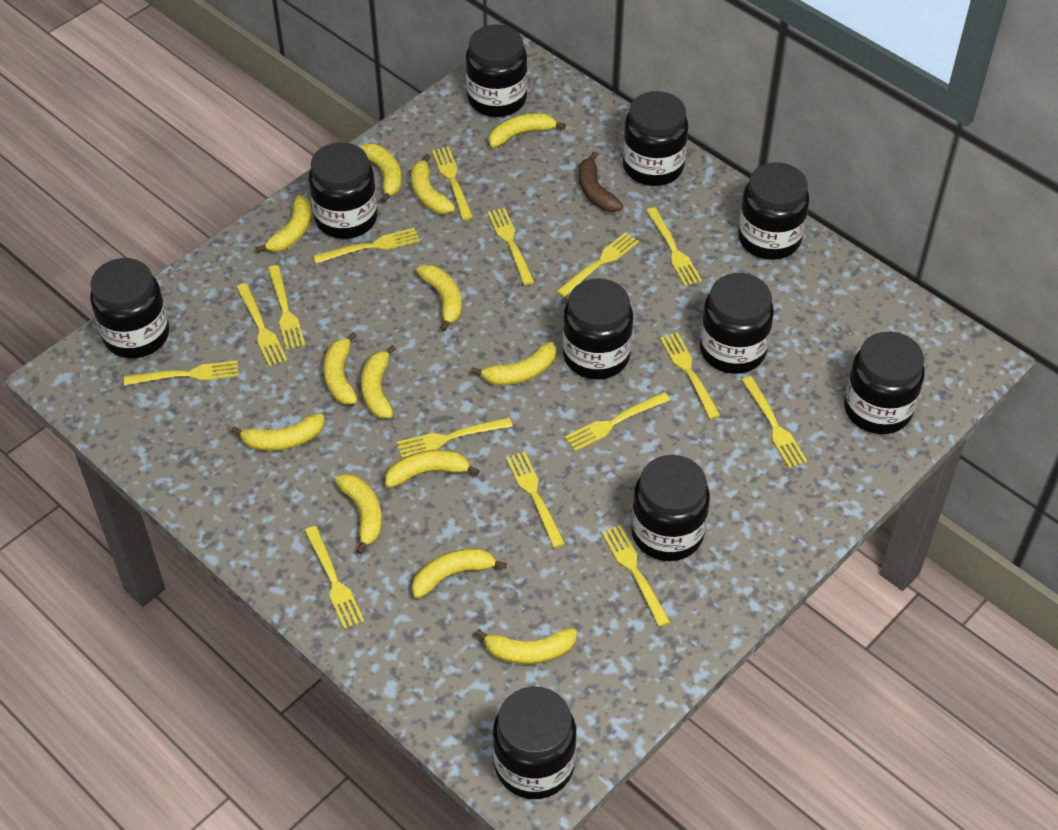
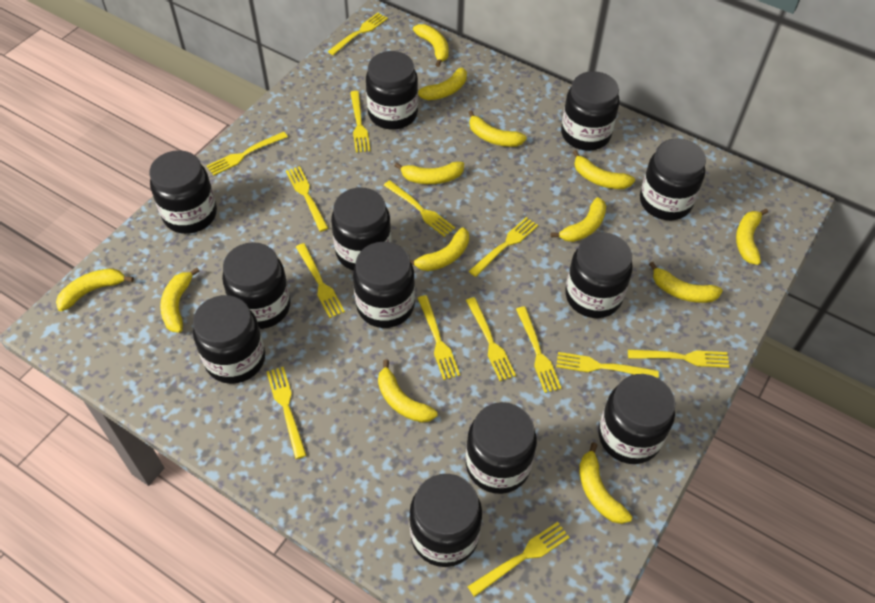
black jar: [90,258,170,358] [309,142,378,239] [466,25,527,117] [493,686,576,799] [563,278,633,379] [623,91,688,186] [631,455,710,561] [699,273,774,374] [738,162,809,260] [844,332,925,434] = 10 -> [149,150,217,234] [193,295,265,384] [222,242,291,329] [331,187,392,271] [353,242,415,328] [366,51,418,130] [409,474,482,567] [466,402,537,494] [561,71,620,151] [565,232,633,318] [598,374,675,464] [640,138,706,220] = 12
brown banana: [579,152,623,212] = 1 -> none = 0
yellow fork: [123,361,239,386] [236,283,287,366] [268,265,305,350] [305,526,364,629] [313,228,420,264] [396,417,513,458] [432,147,473,220] [488,208,534,285] [506,451,565,548] [556,232,639,297] [565,392,670,451] [602,525,671,627] [646,207,702,286] [660,332,721,419] [742,376,807,468] = 15 -> [207,132,288,176] [267,367,307,459] [286,166,328,232] [296,243,345,318] [328,13,388,55] [350,91,370,153] [384,180,455,237] [418,295,460,380] [466,297,516,381] [467,522,570,597] [469,217,538,277] [516,306,562,393] [556,352,659,378] [628,350,729,368] = 14

